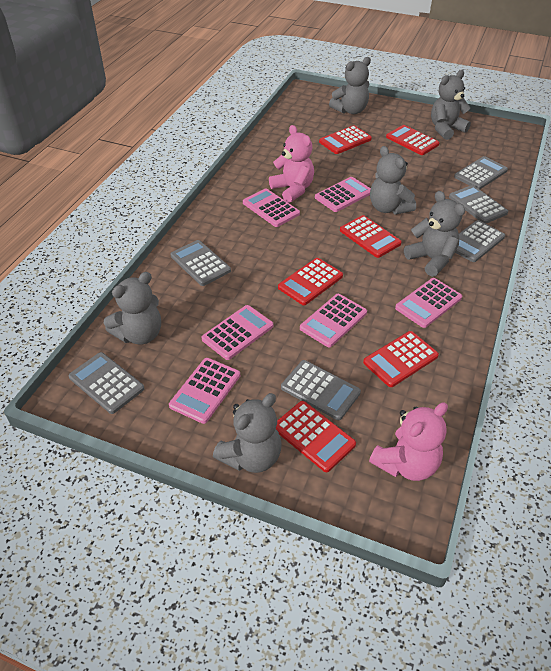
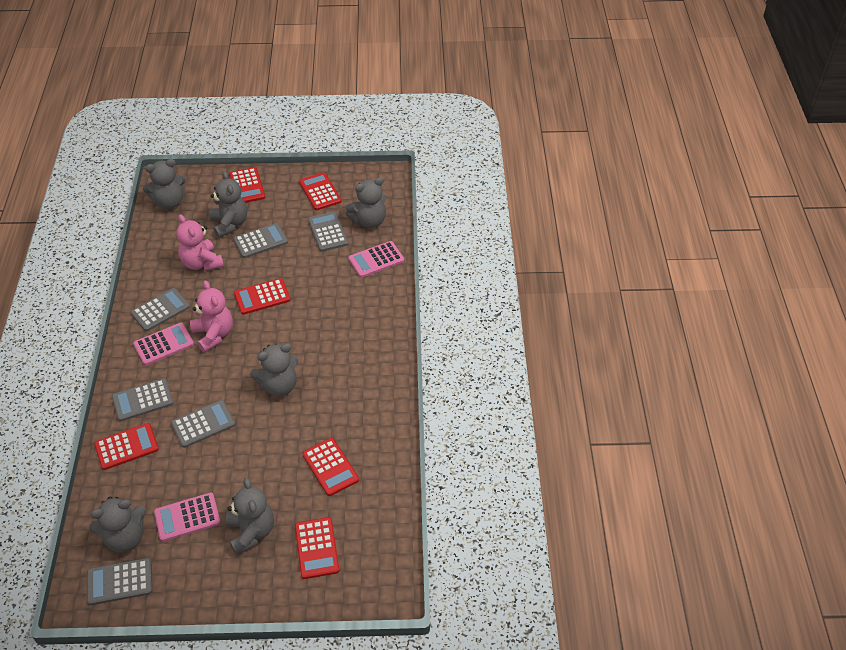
pink calculator: [169,358,240,424] [202,305,273,360] [243,188,300,227] [300,294,367,347] [315,177,371,212] [395,278,462,328] = 6 -> [133,323,194,365] [154,493,221,541] [348,241,404,278] = 3

